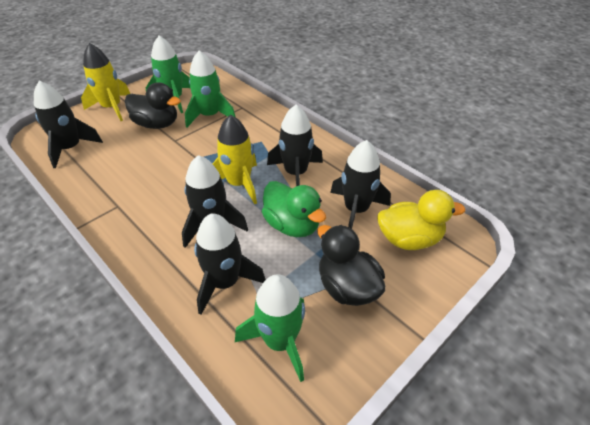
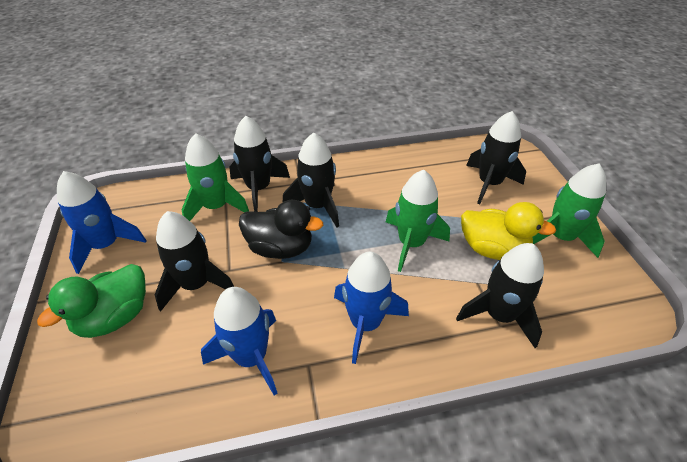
black duck: [125,82,181,129] [317,225,385,306] = 2 -> [239,200,323,259] = 1
blue rocket: none = 0 -> [57,171,147,274] [201,287,278,396] [334,252,409,364] = 3
yellow rocket: [81,43,130,121] [212,115,257,204] = 2 -> none = 0

